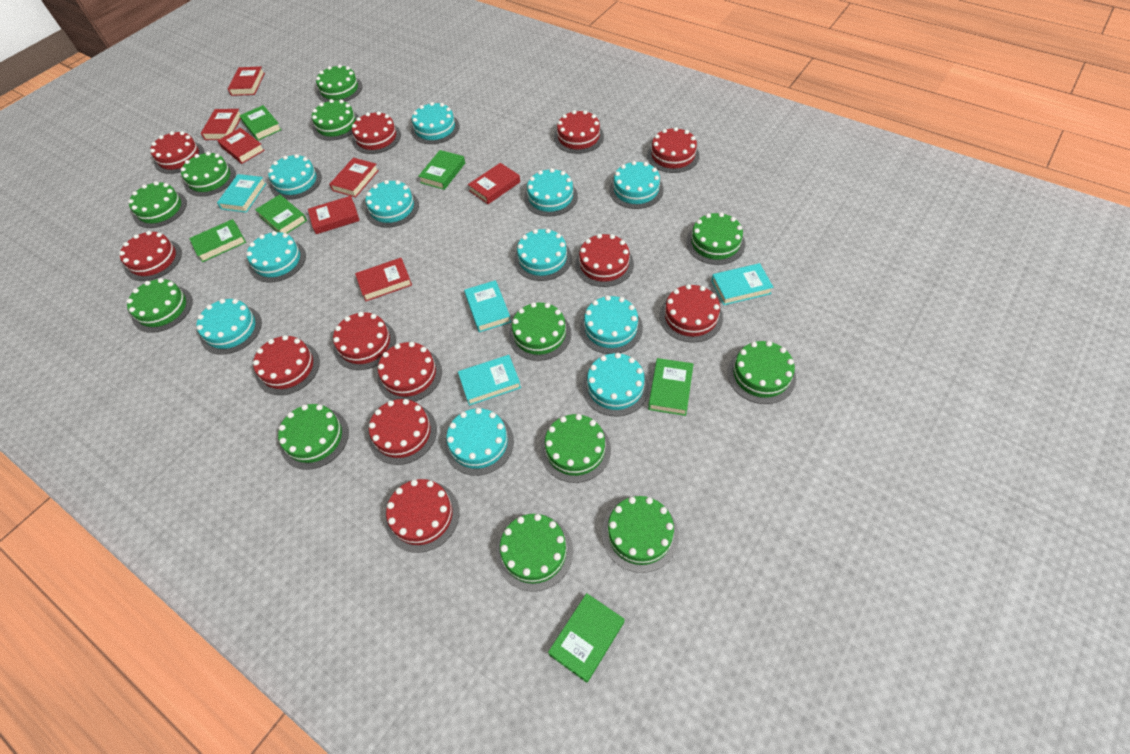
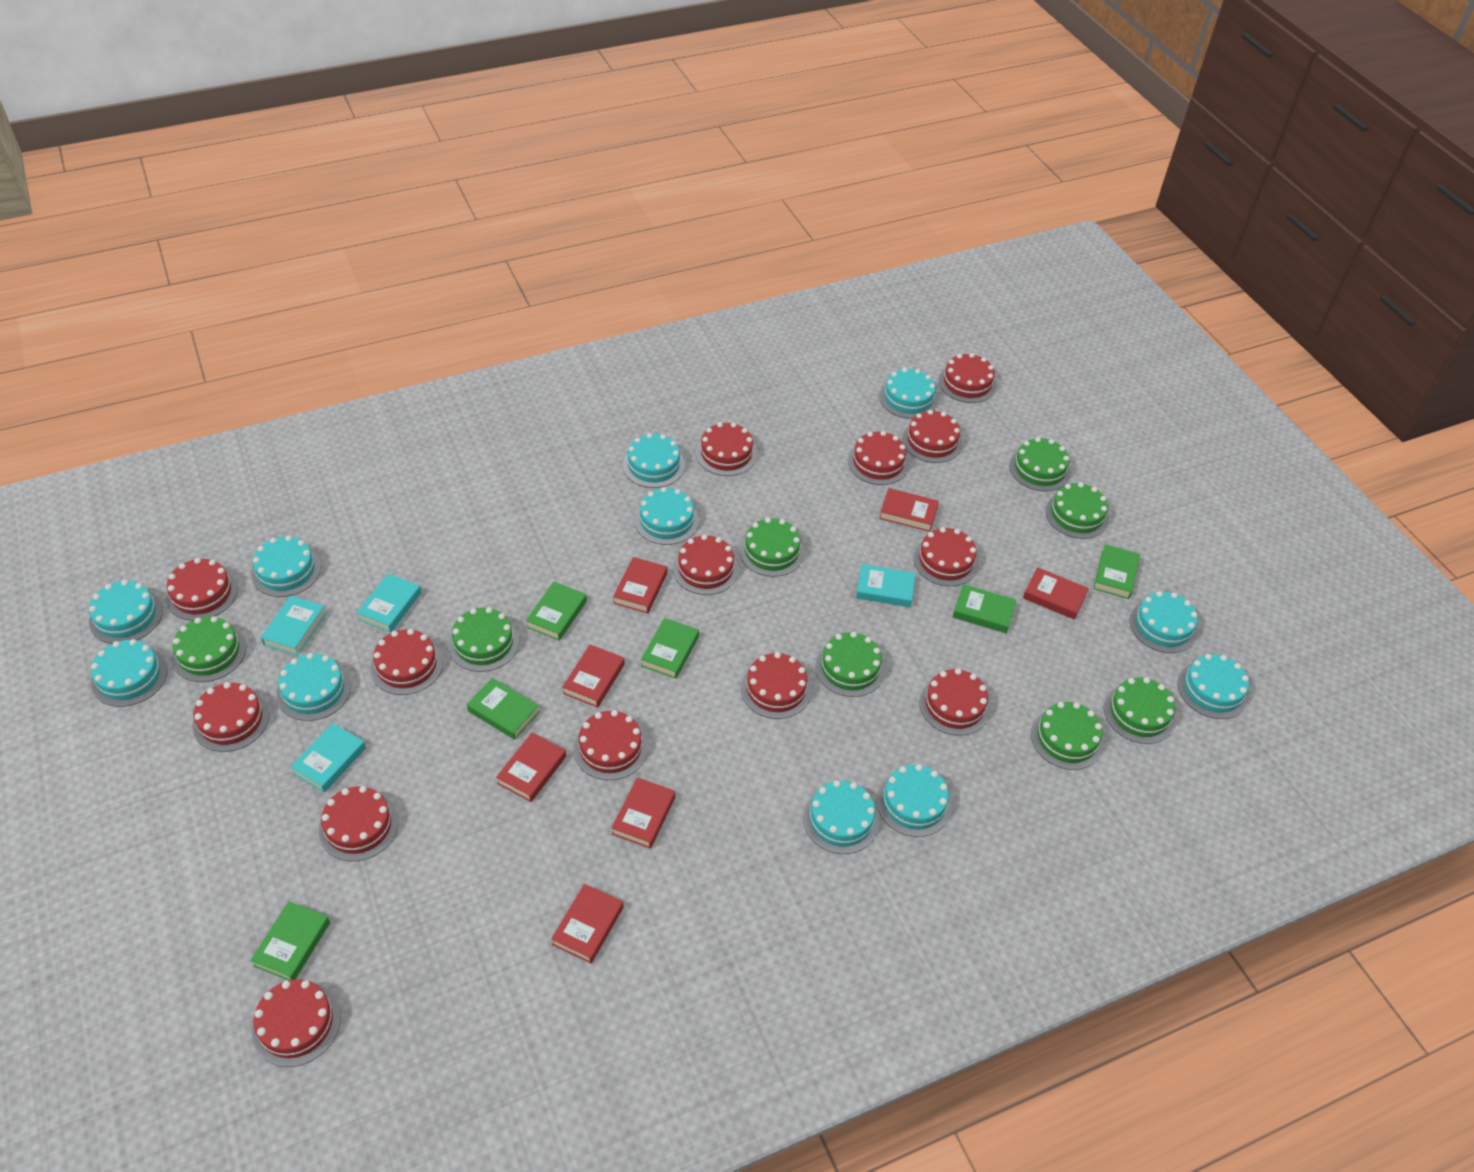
green cake: [127,278,193,333] [128,181,187,228] [181,152,236,197] [278,404,349,470] [312,99,359,141] [316,64,362,102] [496,514,573,592] [509,302,571,361] [540,414,611,483] [602,496,679,573] [686,212,745,265] [727,341,796,404] = 12 -> [172,616,246,682] [448,607,519,672] [739,518,805,577] [815,632,885,697] [1009,437,1071,491] [1031,702,1104,770] [1045,482,1109,539] [1104,677,1176,744] = 8
red cake: [119,231,182,281] [150,131,204,174] [253,335,320,395] [333,312,396,370] [352,111,401,154] [369,399,437,465] [377,342,442,402] [386,479,459,553] [554,110,604,154] [575,234,634,287] [647,127,700,173] [659,284,723,343] = 12 -> [166,558,238,621] [192,682,269,752] [252,979,341,1067] [319,786,399,861] [370,629,443,695] [574,710,648,780] [673,535,739,595] [696,422,757,476] [741,652,812,719] [848,431,909,485] [902,410,963,463] [913,527,979,586] [919,669,991,736] [939,353,997,403] = 14

